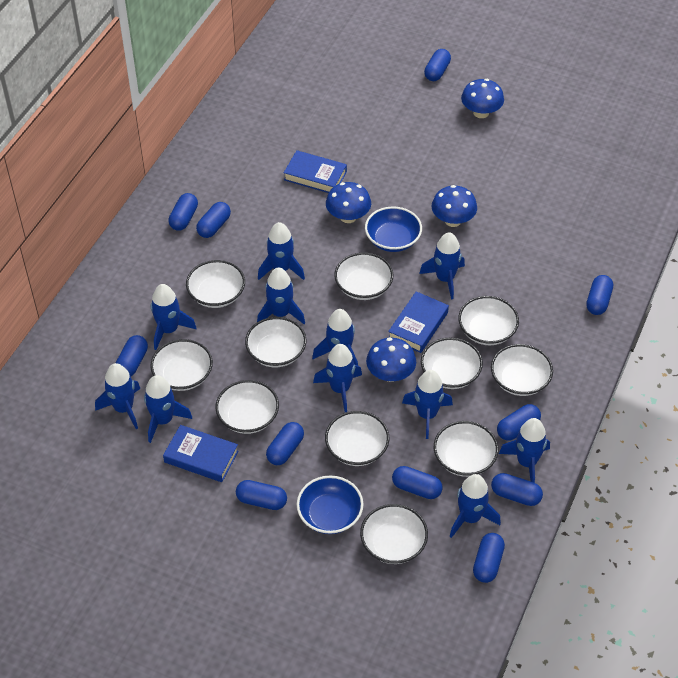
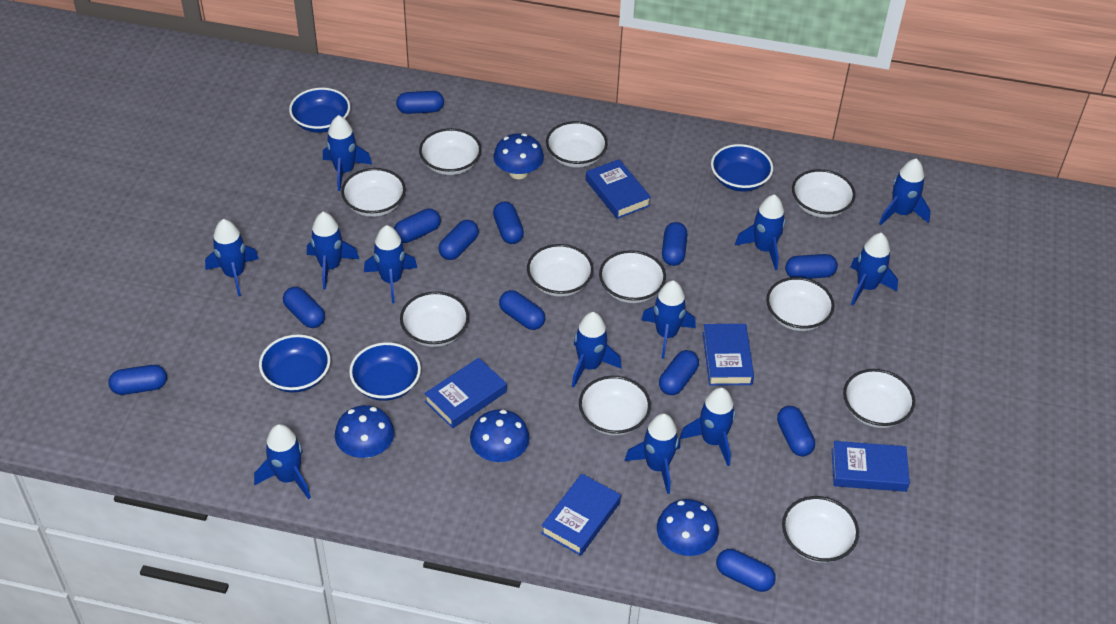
blue book: [163,425,239,482] [284,150,347,193] [388,292,449,353] = 3 -> [424,358,507,428] [541,474,621,556] [586,159,651,219] [703,324,754,386] [832,441,910,492] = 5
blue bowl: [297,476,364,534] [365,206,422,252] = 2 -> [259,334,330,393] [289,88,350,133] [349,342,421,401] [711,144,773,192] = 4
blue capsule: [116,335,148,376] [168,193,198,231] [196,202,231,238] [236,480,287,510] [266,422,304,465] [392,466,443,499] [424,49,451,81] [473,533,505,583] [491,473,543,506] [497,404,541,441] [586,275,613,315] = 11 -> [108,365,167,395] [283,287,325,328] [394,208,441,243] [396,91,444,114] [438,220,479,260] [493,201,524,244] [499,290,545,330] [659,350,699,395] [662,222,687,266] [716,549,776,592] [777,406,815,456] [785,254,838,279] = 12
blue rocket: [95,363,140,429] [144,375,192,443] [151,284,197,350] [257,267,305,324] [258,222,305,280] [312,309,358,366] [313,344,362,412] [402,370,453,439] [419,232,465,299] [450,474,501,538] [499,418,550,483] = 11 -> [205,219,259,297] [254,424,311,499] [307,212,359,290] [323,115,372,191] [364,225,417,303] [572,312,622,387] [625,413,680,494] [641,280,696,359] [680,387,735,466] [735,194,786,270] [850,233,898,306] [879,158,931,225] = 12

